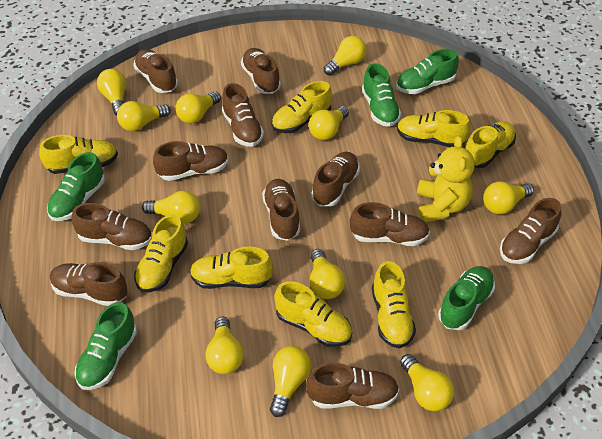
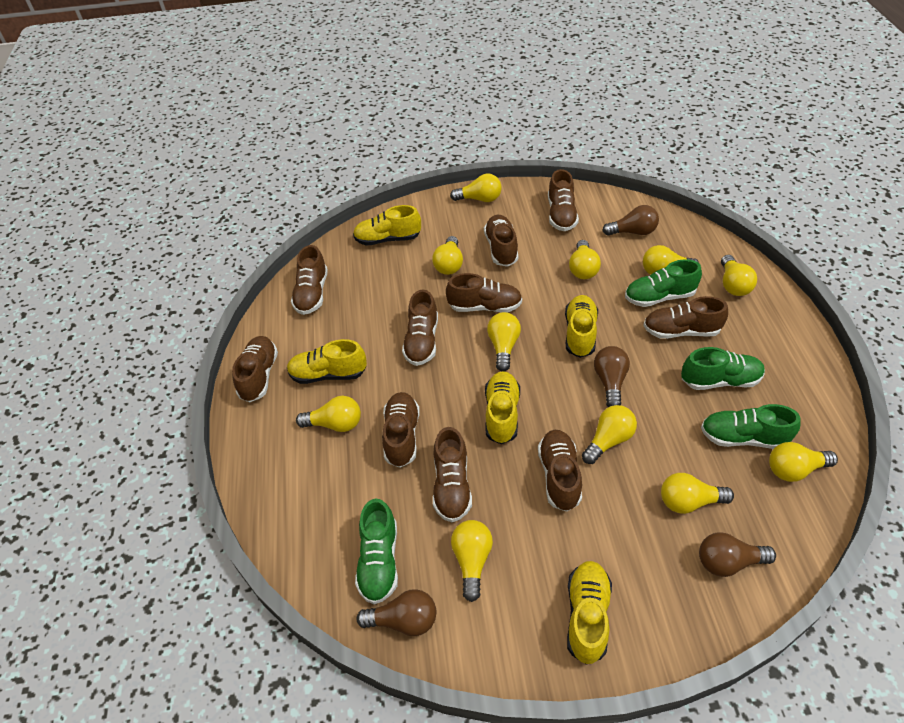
brown light bulb: none = 0 -> [357,589,436,636] [594,346,630,407] [603,205,659,236] [699,532,776,577] = 4
brown shoe: [50,262,127,306] [72,203,152,250] [133,49,178,93] [153,141,229,181] [222,83,264,147] [241,48,281,94] [262,179,300,241] [306,363,399,409] [311,152,360,206] [350,202,430,246] [500,198,561,264] = 11 -> [232,336,278,403] [291,245,328,315] [382,392,420,468] [402,290,438,366] [433,427,472,522] [446,273,522,313] [484,215,518,267] [538,430,582,512] [548,169,579,231] [643,296,728,339] = 10
green shoe: [47,152,105,221] [75,302,137,390] [362,63,401,127] [396,49,459,94] [438,266,495,330] = 5 -> [355,499,398,604] [625,259,702,307] [681,347,765,390] [701,404,801,449] = 4
yellow shoe: [39,135,118,174] [134,214,188,293] [190,247,273,289] [272,81,332,133] [274,281,352,347] [372,261,416,348] [397,110,470,147] [465,121,516,168] = 8 -> [287,339,367,384] [353,205,421,246] [485,371,520,444] [565,295,598,358] [567,561,612,665] = 5
yellow teddy bear: [417,136,475,222] = 1 -> none = 0

